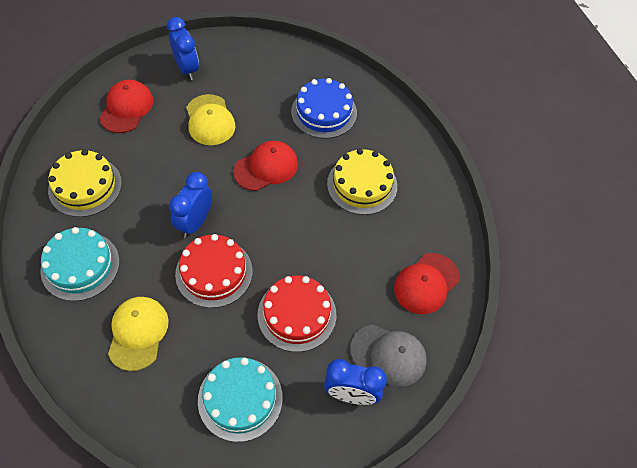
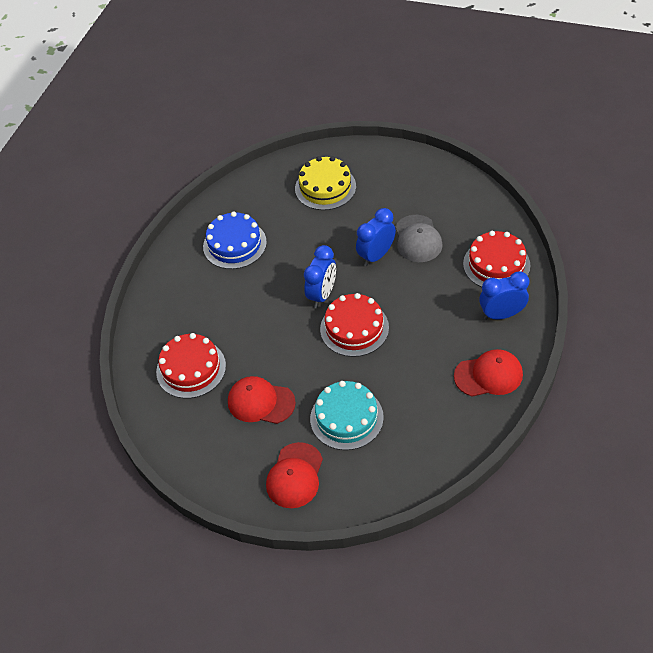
red cake: [175,234,253,308] [257,275,336,352] = 2 -> [156,333,226,398] [320,293,389,357] [463,231,530,287] = 3
turquoise cake: [40,227,119,301] [198,357,283,442] = 2 -> [310,381,384,450] = 1
yellow cake: [48,149,122,217] [327,149,397,215] = 2 -> [295,156,356,210] = 1
yellow cap: [108,297,169,371] [186,94,236,145] = 2 -> none = 0

